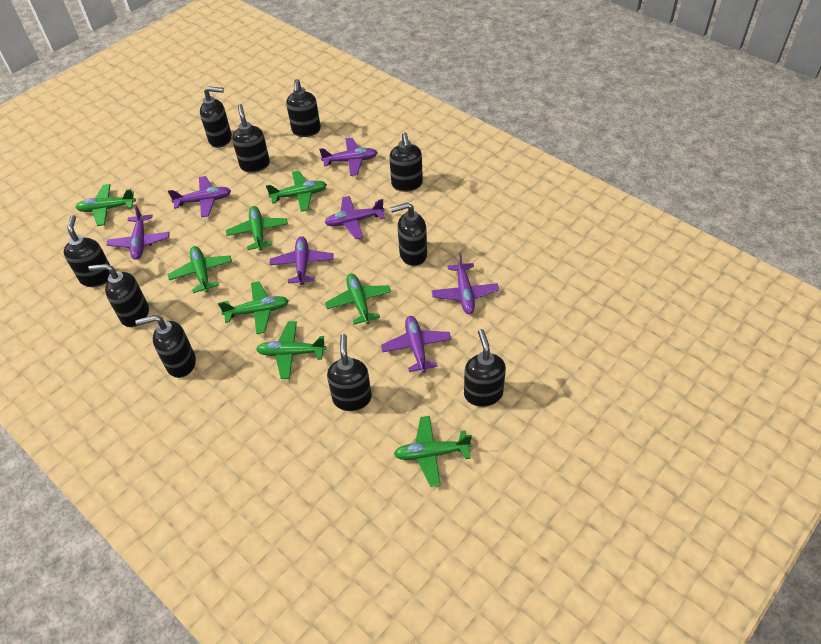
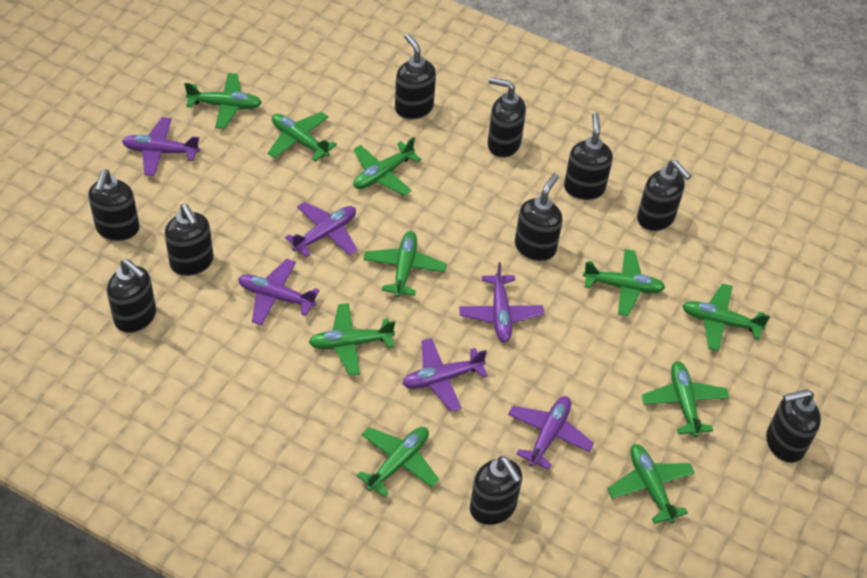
green plane: [75,184,136,226] [168,246,232,293] [218,281,289,334] [226,206,288,251] [256,321,326,379] [266,171,327,212] [325,274,391,325] [394,416,472,487] = 8 -> [184,73,262,129] [268,112,337,162] [309,303,395,376] [353,137,422,196] [357,427,439,497] [364,231,447,297] [583,249,665,316] [607,444,695,524] [641,361,729,437] [682,283,770,352] = 10
purple plane: [107,205,170,260] [168,176,231,218] [269,236,334,285] [319,138,378,176] [324,196,385,239] [381,316,451,373] [432,253,499,314] = 7 -> [122,117,200,176] [238,259,319,325] [285,202,357,257] [402,338,488,412] [459,262,544,342] [508,396,594,470] = 6

